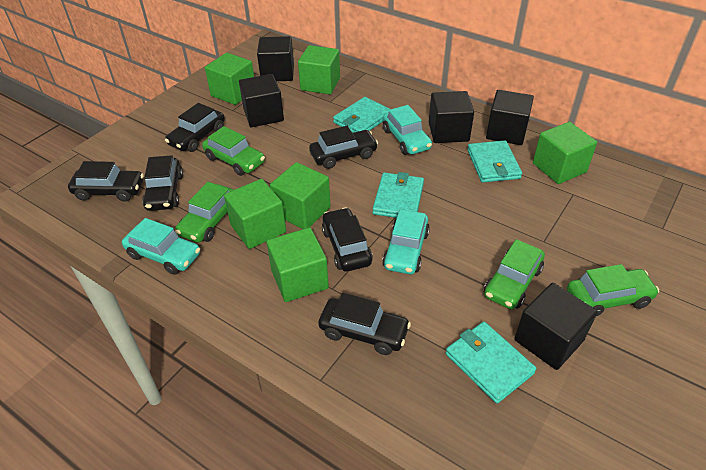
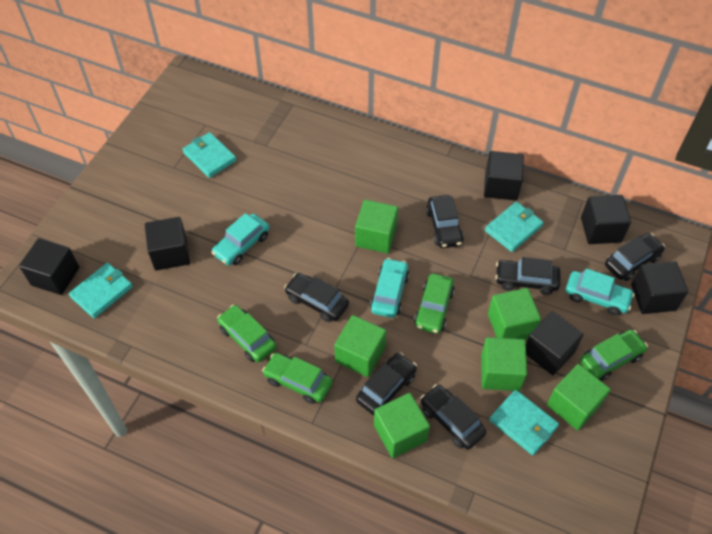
black cube: [239,74,284,127] [257,36,294,81] [429,91,474,143] [486,90,534,145] [514,283,597,370] = 5 -> [19,238,79,295] [145,217,190,271] [484,151,524,201] [526,311,583,375] [581,195,631,244] [631,261,688,314] = 6

